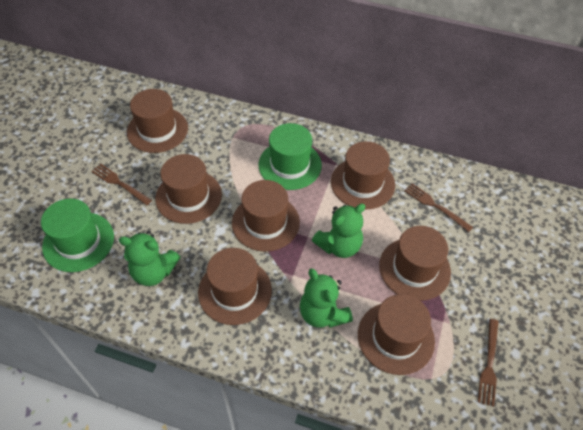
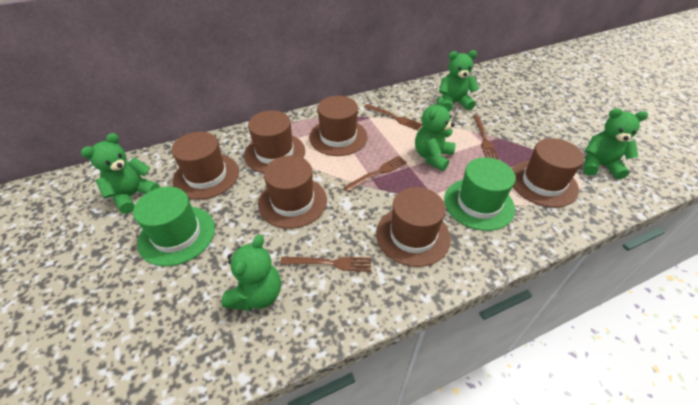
brown fork: [91,164,152,205] [404,183,473,232] [478,319,499,407] = 3 -> [280,257,371,272] [344,156,407,192] [364,104,422,130] [473,115,499,159] = 4
brown hat: [127,89,188,153] [155,154,222,224] [198,248,272,325] [232,180,300,252] [331,141,395,209] [358,294,435,375] [379,226,451,301] = 7 -> [171,132,239,200] [244,110,305,173] [258,156,327,229] [309,96,367,156] [376,187,451,267] [512,138,584,208] = 6
green teddy bear: [119,231,180,286] [300,268,353,328] [312,204,365,258] = 3 -> [81,133,160,214] [222,235,281,311] [415,97,456,171] [439,50,479,111] [583,108,648,179] = 5

